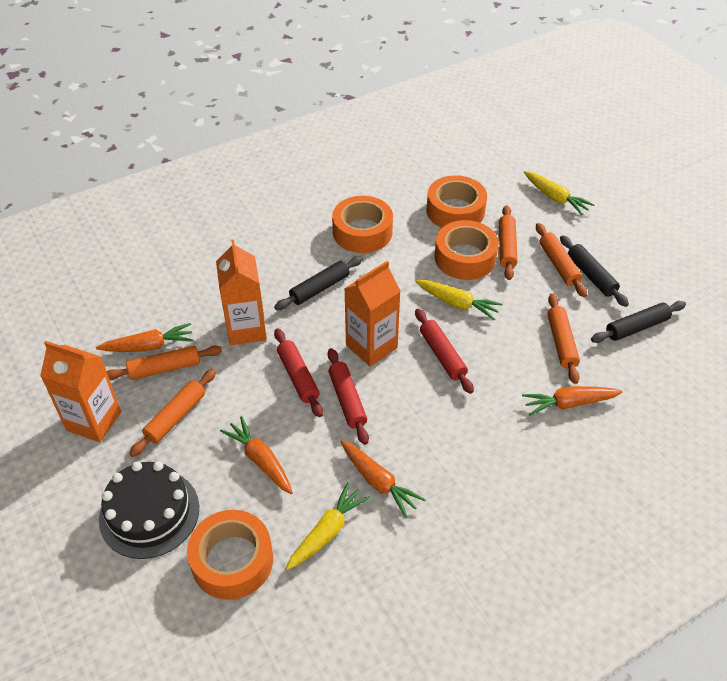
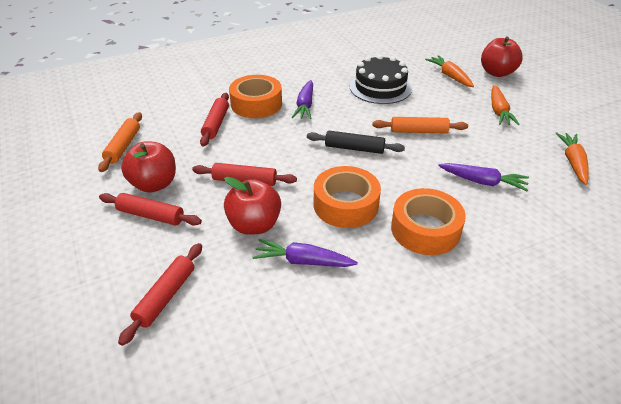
black rolling pin: [274,256,363,310] [560,235,629,307] [591,301,686,343] = 3 -> [307,131,405,154] = 1
orange carrot: [96,323,194,352] [220,416,293,494] [341,440,426,518] [522,386,623,416] = 4 -> [425,55,474,87] [491,85,520,125] [555,132,589,185] = 3
orange carton: [40,341,121,442] [216,240,267,345] [344,261,401,367] = 3 -> none = 0
orange rolling pin: [107,346,222,380] [129,369,216,457] [499,205,518,280] [536,223,587,297] [547,293,580,384] = 5 -> [98,112,142,172] [373,117,468,134] = 2
orange tape: [187,510,273,600] [332,196,393,253] [427,175,487,228] [435,220,499,280] = 4 -> [229,75,282,118] [314,166,381,228] [391,188,466,255] = 3
purple carrot: none = 0 -> [253,239,358,267] [291,80,313,119] [438,163,529,191] = 3
red apple: none = 0 -> [121,141,176,193] [224,177,281,235] [481,37,523,77] = 3
red rolling pin: [274,329,323,417] [328,348,369,445] [415,309,474,394] = 3 -> [99,193,202,226] [118,243,202,346] [192,163,297,186] [200,93,229,146] = 4
yellow carrot: [286,482,370,571] [415,280,503,320] [524,171,595,215] = 3 -> none = 0

